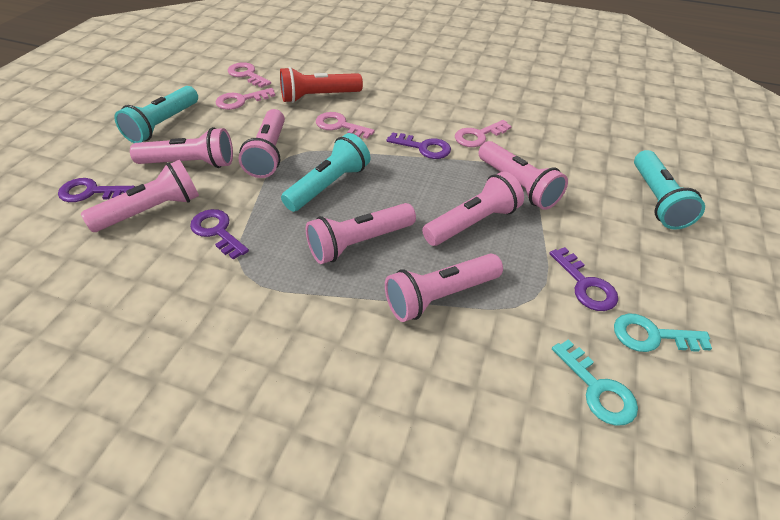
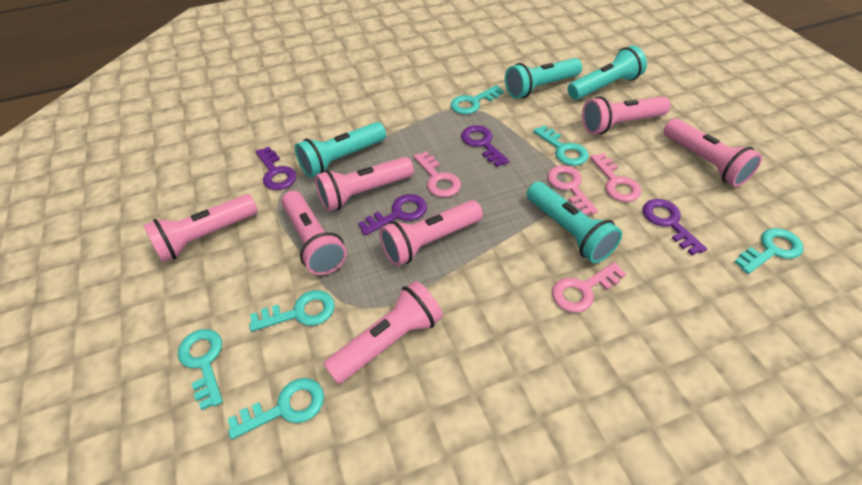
red flashlight: [280,67,363,103] = 1 -> none = 0
turquoise flashlight: [114,86,198,143] [281,133,370,212] [634,150,705,230] = 3 -> [295,122,386,178] [505,58,582,99] [527,182,622,263] [568,46,647,100] = 4
turquoise key: [552,339,638,426] [614,313,712,352] = 2 -> [178,329,223,410] [228,378,324,439] [249,290,335,332] [450,85,504,114] [533,125,589,166] [735,228,804,274] = 6

